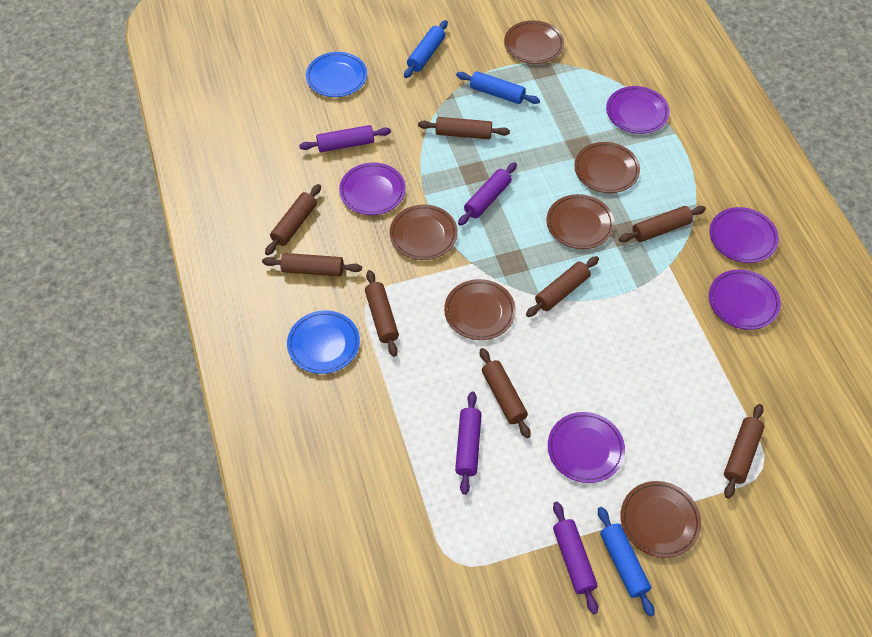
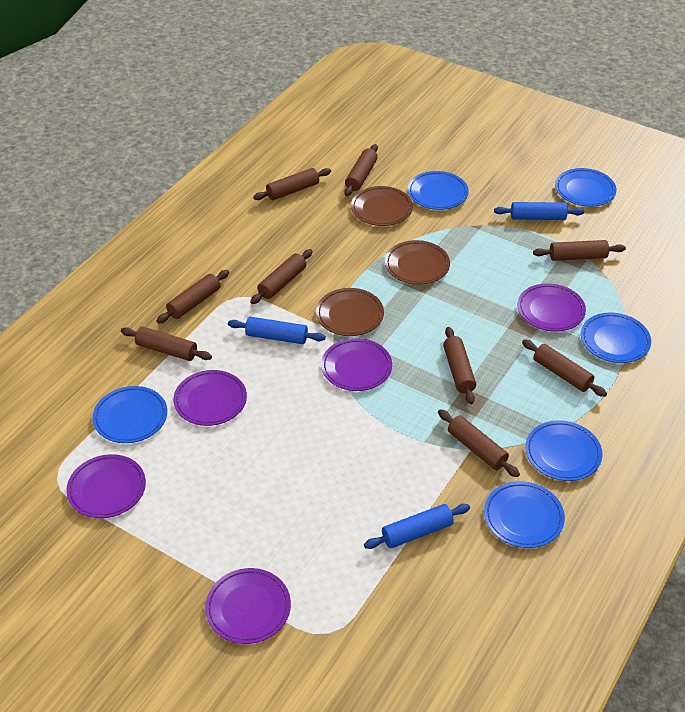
blue plate: [287,311,360,374] [306,52,367,97] = 2 -> [93,386,167,443] [408,171,469,210] [484,481,565,548] [525,420,603,481] [555,168,617,207] [581,313,651,363] = 6
brown plate: [390,205,458,260] [444,279,516,340] [504,20,564,64] [547,194,614,249] [574,142,640,193] [620,481,701,558] = 6 -> [316,288,384,336] [351,186,413,226] [385,240,450,285] = 3
brown rolling pin: [262,253,362,277] [265,184,321,255] [365,270,399,357] [418,117,510,139] [480,348,531,438] [526,256,599,317] [619,206,706,242] [724,404,764,499] = 8 -> [121,326,212,361] [156,270,229,324] [250,249,313,304] [253,168,331,200] [344,144,378,196] [438,409,520,477] [443,327,476,404] [522,339,607,397] [533,240,626,261] = 9
purple rolling pin: [299,125,391,152] [455,392,482,495] [458,162,517,226] [553,502,598,614] = 4 -> none = 0

